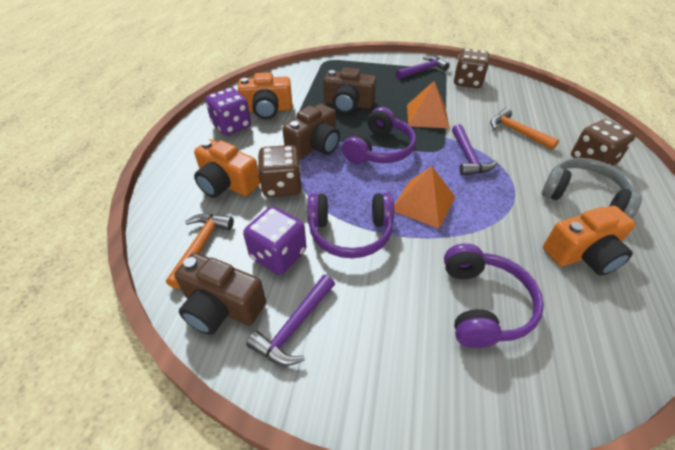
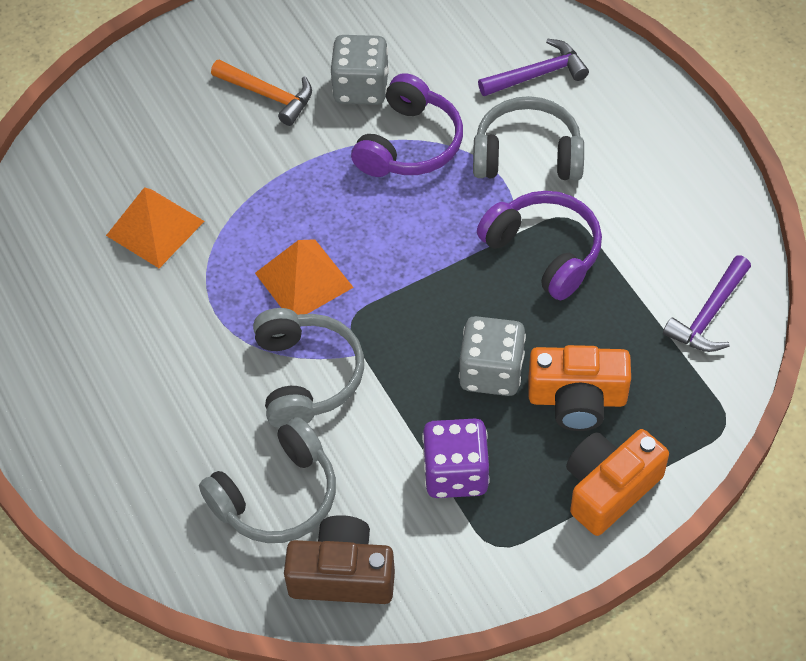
brown camera: [174,253,266,335] [282,104,340,159] [323,67,376,114] = 3 -> [284,515,395,604] = 1
brown dice: [258,145,301,197] [454,48,489,88] [571,119,635,166] = 3 -> none = 0
grey dice: none = 0 -> [331,35,389,105] [459,316,526,396] = 2
grey headphones: [542,158,642,219] = 1 -> [199,417,336,543] [253,308,364,428] [473,96,584,180] = 3
orange camera: [194,139,260,198] [238,72,292,119] [543,206,635,276] = 3 -> [529,345,631,431] [566,429,669,536] = 2
orange hammer: [166,214,234,289] [490,108,559,150] = 2 -> [211,60,312,126] = 1
purple dice: [205,88,251,135] [243,206,306,275] = 2 -> [422,419,489,498] = 1
purple hammer: [246,275,335,366] [395,56,449,79] [452,124,497,176] = 3 -> [478,39,589,96] [663,255,751,352] = 2
purple headphones: [307,193,394,258] [342,107,416,164] [444,243,544,348] = 3 -> [351,73,463,177] [477,191,602,300] = 2

